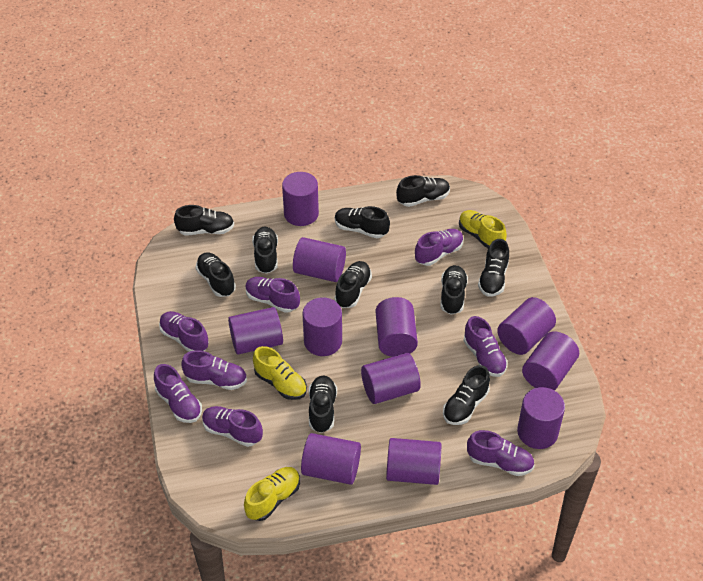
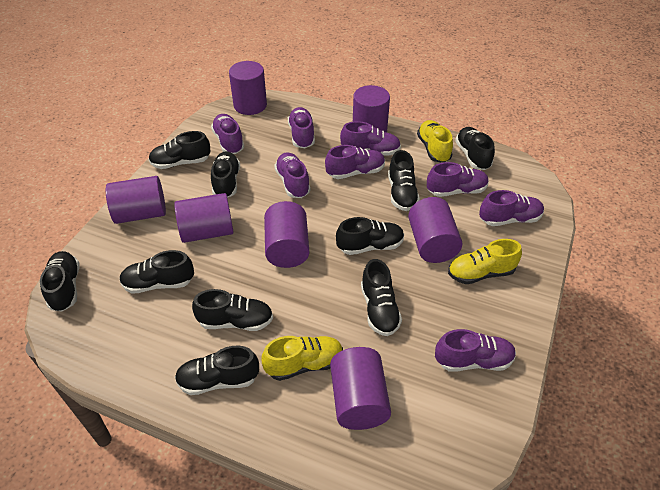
purple cylinder: [228,307,283,355] [282,172,319,226] [293,237,346,282] [301,433,361,485] [302,297,342,356] [361,353,421,404] [376,297,418,357] [386,438,441,485] [497,297,556,355] [517,387,565,449] [522,331,579,390] = 11 -> [106,176,166,224] [174,193,234,243] [229,61,267,115] [264,201,309,268] [330,347,391,430] [353,85,390,132] [408,197,462,263] = 7

